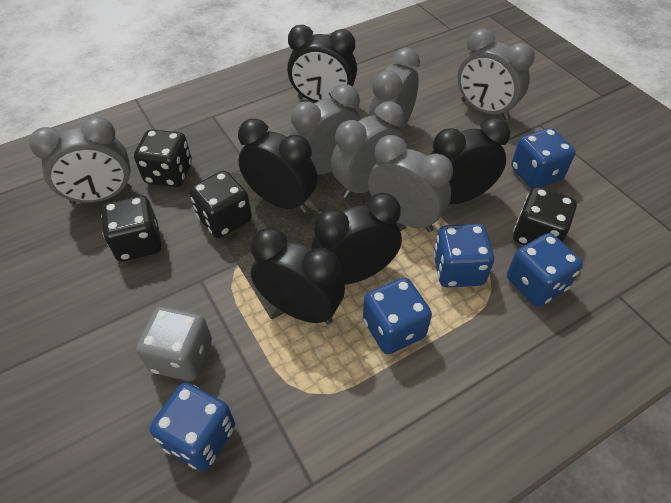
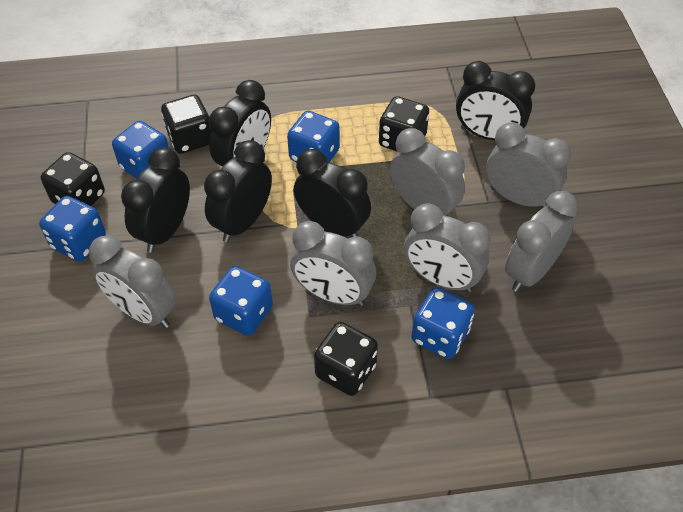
grey dice: [136,306,212,381] = 1 -> none = 0

